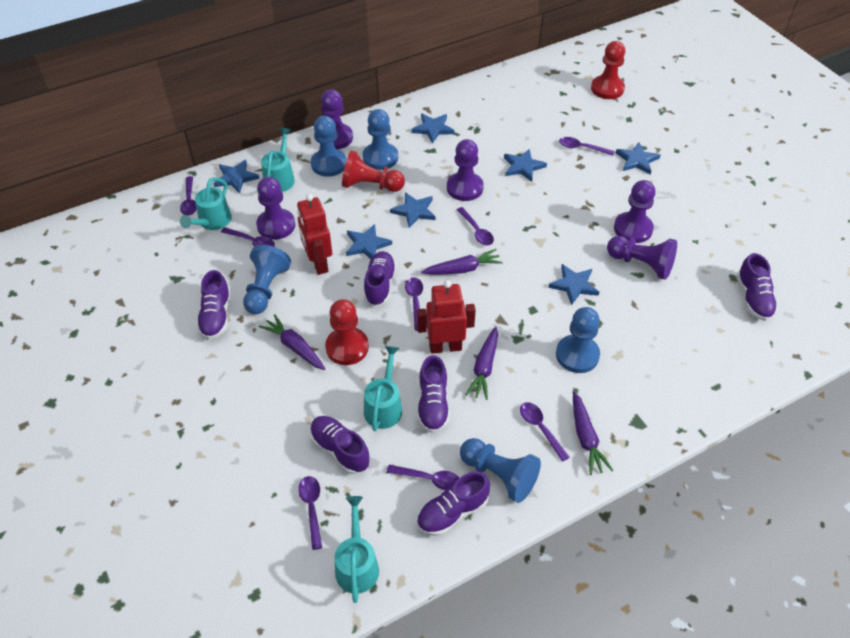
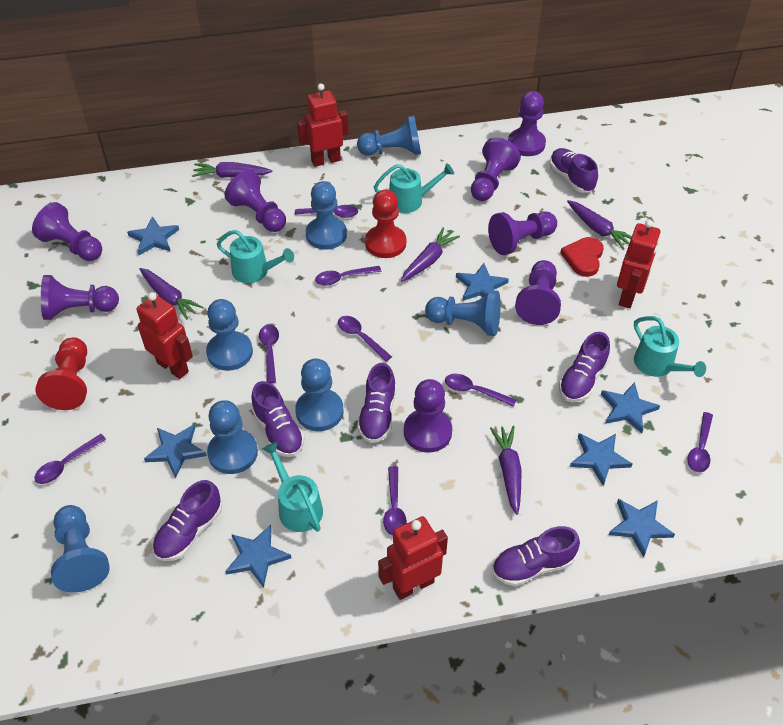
blue pawn: [243,245,291,314] [311,116,347,177] [363,109,398,170] [460,438,541,503] [556,307,600,373] = 5 -> [51,505,110,593] [206,299,253,371] [207,400,258,474] [295,358,344,431] [306,181,347,250] [357,115,421,156] [425,290,500,336] = 7
purple carrot: [259,314,325,370] [421,249,503,274] [465,326,498,400] [573,391,613,475] = 4 -> [140,268,204,320] [192,162,272,178] [401,228,460,282] [490,426,521,515] [567,200,632,250] = 5
purple pawn: [256,177,295,240] [321,89,353,149] [447,139,484,201] [607,236,677,280] [614,180,656,243] = 5 -> [32,202,102,261] [41,275,119,320] [225,170,286,232] [404,379,452,453] [471,137,521,201] [488,211,557,255] [508,91,546,156] [515,260,561,325] = 8
red heart: none = 0 -> [560,237,604,277] = 1
red pawn: [325,299,369,365] [342,150,405,192] [591,41,625,99] = 3 -> [35,337,87,410] [365,190,406,258] = 2
red robot: [297,194,332,275] [417,280,476,354] = 2 -> [137,292,193,379] [297,84,349,167] [378,516,448,600] [617,220,660,308] = 4

